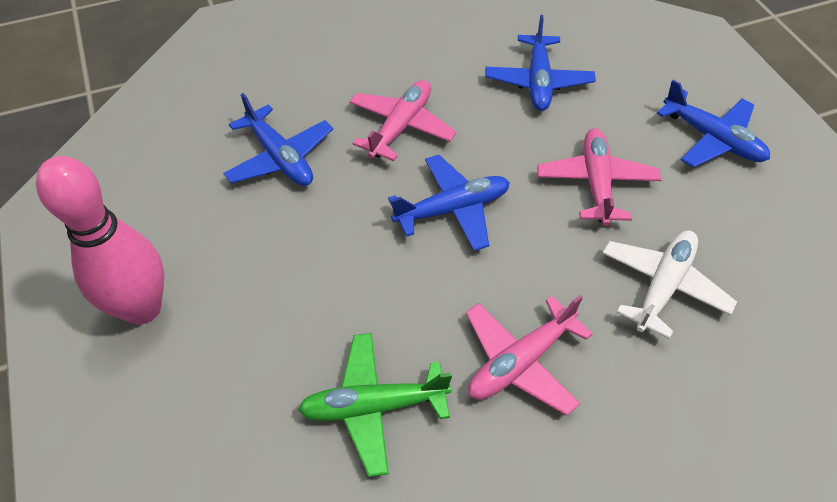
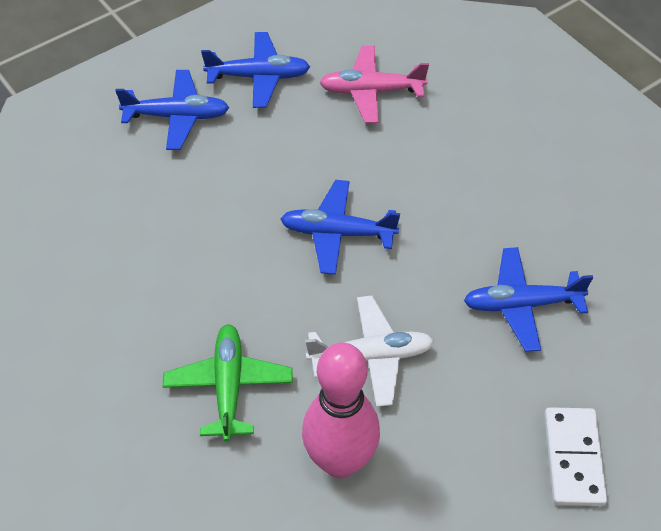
pink plane: [349,80,457,161] [466,295,593,416] [537,128,661,226] = 3 -> [319,46,429,123] = 1
white domino: none = 0 -> [545,407,607,506] = 1

